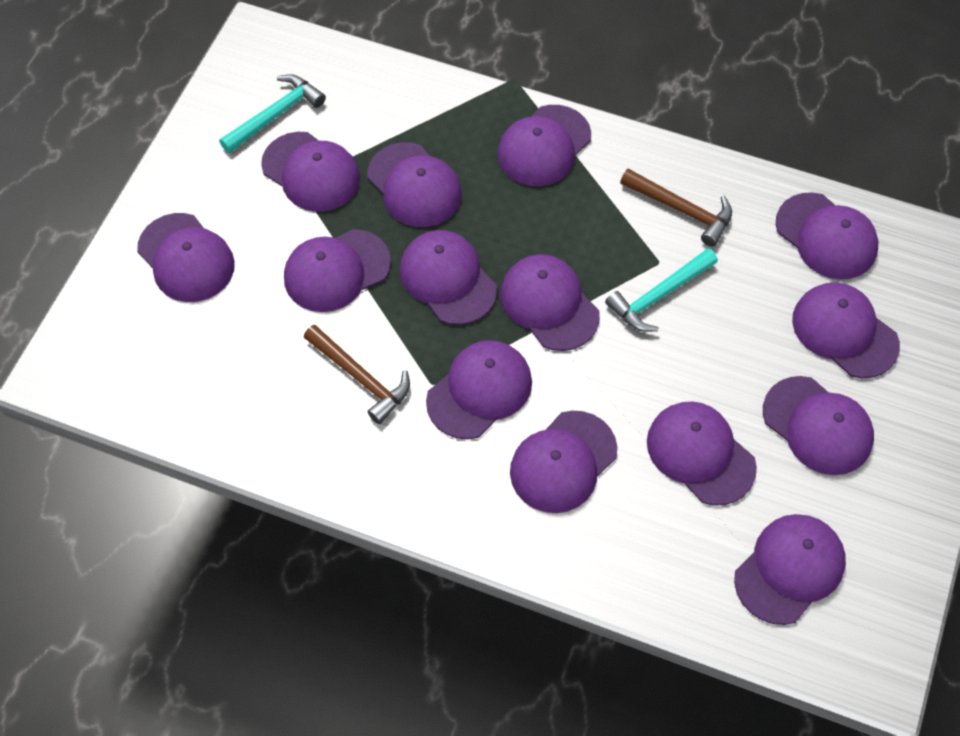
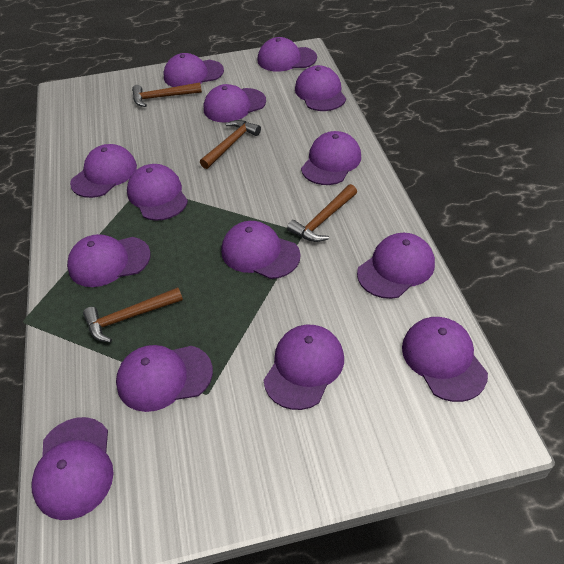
brown hammer: [304,325,410,424] [620,168,732,247] = 2 -> [83,287,183,342] [132,82,202,107] [200,120,261,169] [287,184,357,242] = 4
turquoise hammer: [219,74,326,153] [605,248,718,332] = 2 -> none = 0

